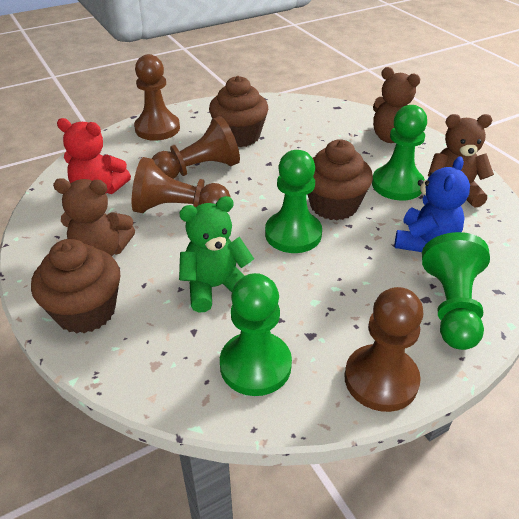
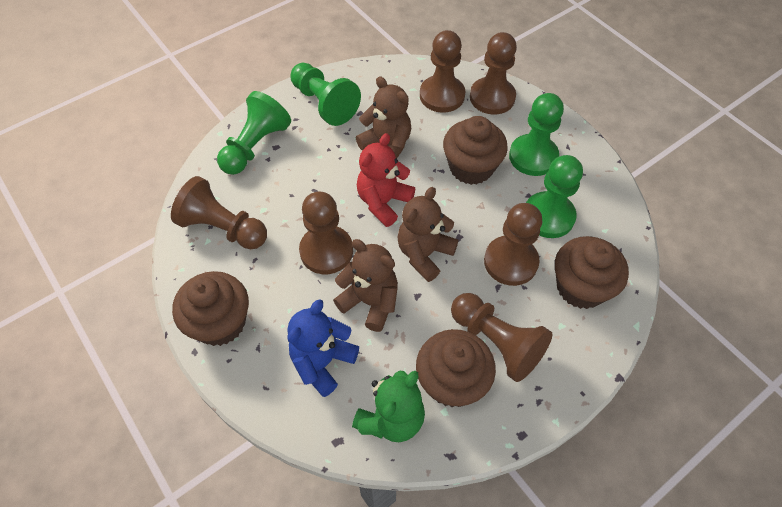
brown cupcake: [31,239,120,334] [209,76,268,147] [307,139,373,220] = 3 -> [172,271,249,346] [416,329,496,407] [443,116,508,185] [555,236,629,309] = 4
brown pawn: [132,157,231,213] [134,54,180,141] [152,116,240,179] [344,287,423,412] = 4 -> [171,176,267,249] [299,192,353,274] [420,30,465,113] [451,293,552,382] [470,32,517,115] [484,203,542,286] = 6

